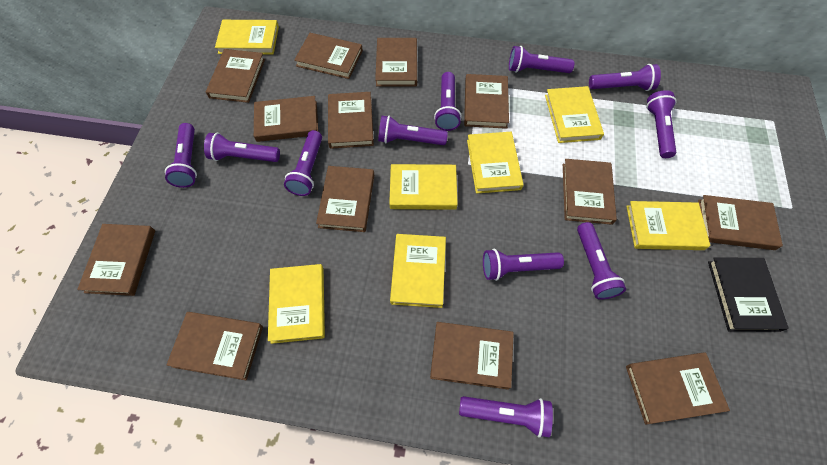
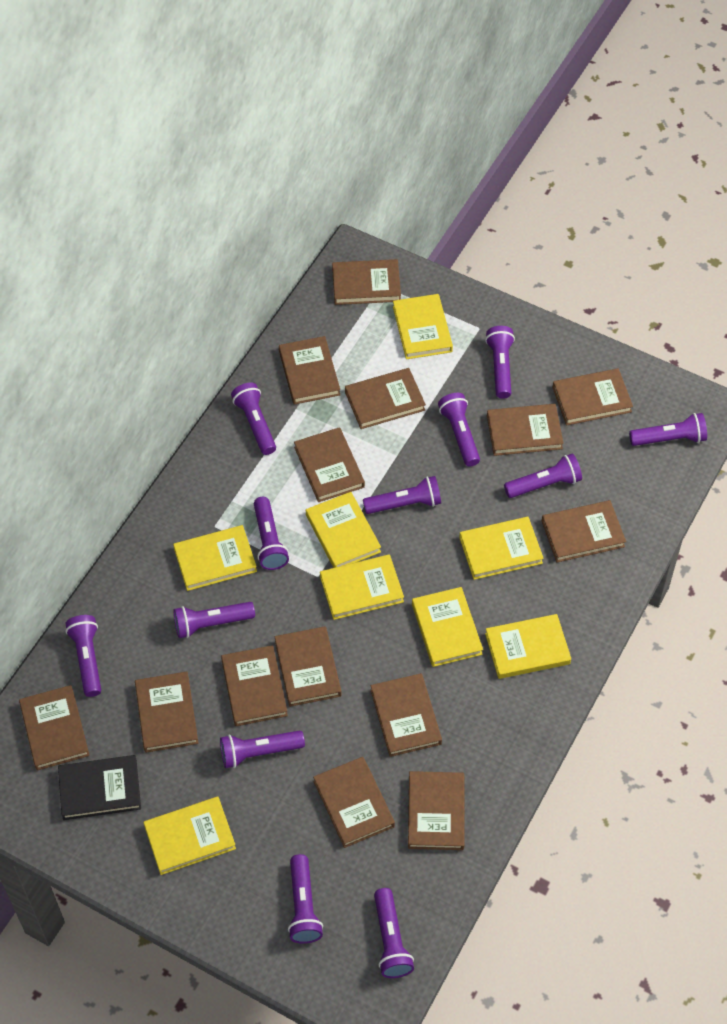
brown book: [77,224,155,296] [167,312,263,380] [206,49,265,103] [254,96,318,142] [294,33,363,79] [316,166,374,232] [328,92,374,149] [375,38,417,87] [430,322,514,390] [464,74,509,129] [563,159,617,225] [626,352,730,425] [698,195,783,250] = 13 -> [19,685,90,770] [135,672,198,753] [221,645,288,726] [275,626,341,707] [279,336,340,405] [294,427,365,502] [313,757,395,848] [332,259,401,305] [345,368,426,429] [371,673,442,757] [408,771,464,850] [487,404,564,456] [542,500,626,563] [552,368,633,425] = 14
purple flashlight: [165,123,197,188] [204,133,280,162] [284,130,322,196] [378,116,448,145] [434,72,462,131] [459,396,553,438] [483,249,564,281] [509,46,575,73] [577,222,626,300] [589,64,661,91] [646,90,677,158] = 11 -> [66,615,101,697] [174,602,255,638] [220,730,305,768] [231,383,276,455] [254,497,289,570] [288,854,323,944] [363,476,441,514] [374,888,414,978] [438,393,480,467] [485,326,515,399] [504,454,582,498] [629,413,707,446] = 12
yellow book: [215,20,279,55] [268,264,325,344] [389,164,458,210] [390,234,446,308] [467,132,524,194] [545,86,604,143] [626,201,710,250] = 7 -> [143,797,236,875] [173,525,257,591] [306,492,381,568] [320,555,404,620] [393,294,453,359] [412,587,483,667] [459,517,544,580] [485,614,571,679] = 8

